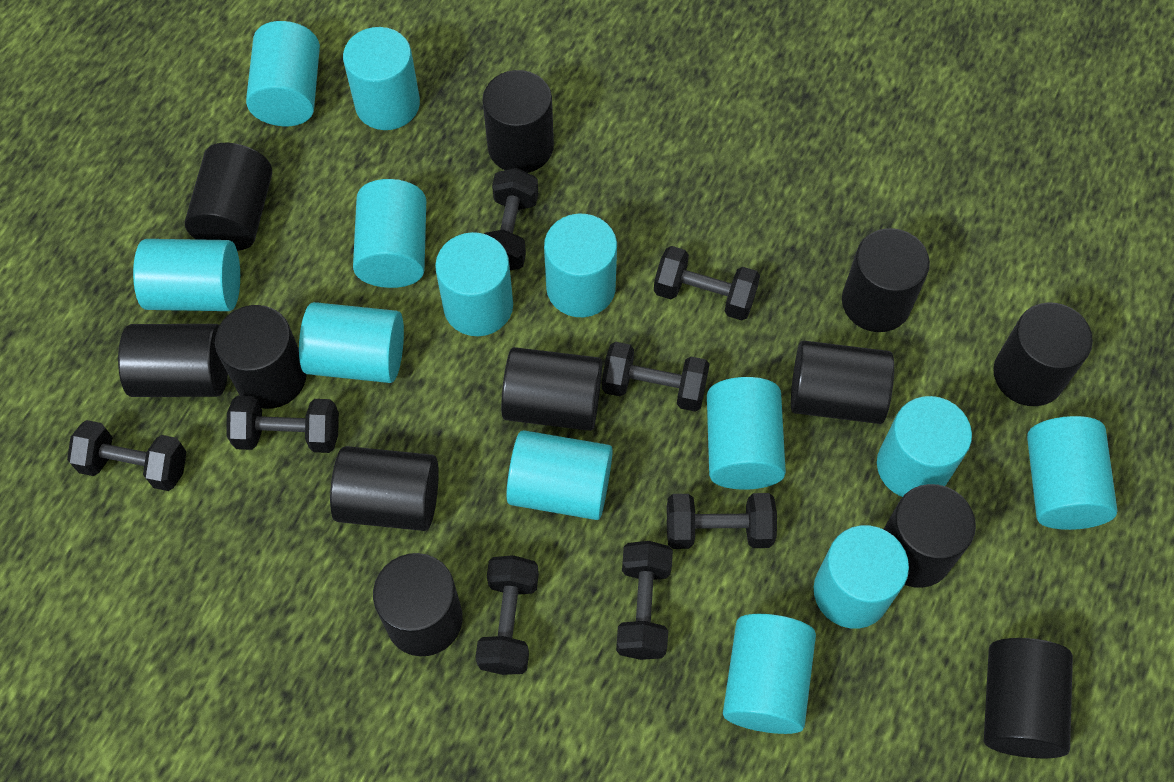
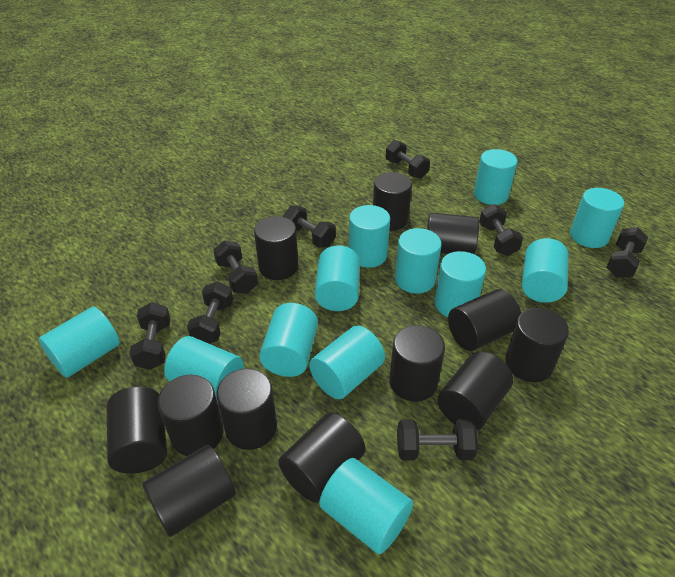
turquoise cylinder: [133,239,240,311] [246,21,320,126] [299,302,404,383] [343,27,420,130] [353,179,426,288] [435,232,513,336] [506,430,613,520] [544,214,617,317] [707,377,786,490] [723,614,816,734] [814,525,909,629] [877,396,972,497] [1027,416,1117,530] = 13 -> [39,307,120,378] [164,336,244,403] [259,303,318,377] [309,326,385,399] [315,245,360,311] [319,458,413,554] [349,205,390,268] [395,228,442,294] [434,251,486,317] [474,149,517,205] [522,238,569,303] [570,188,624,248] = 12

